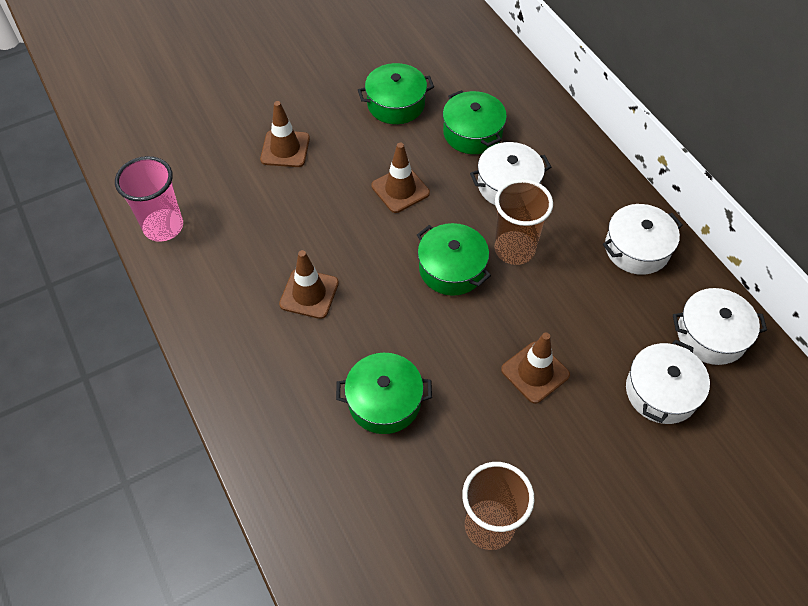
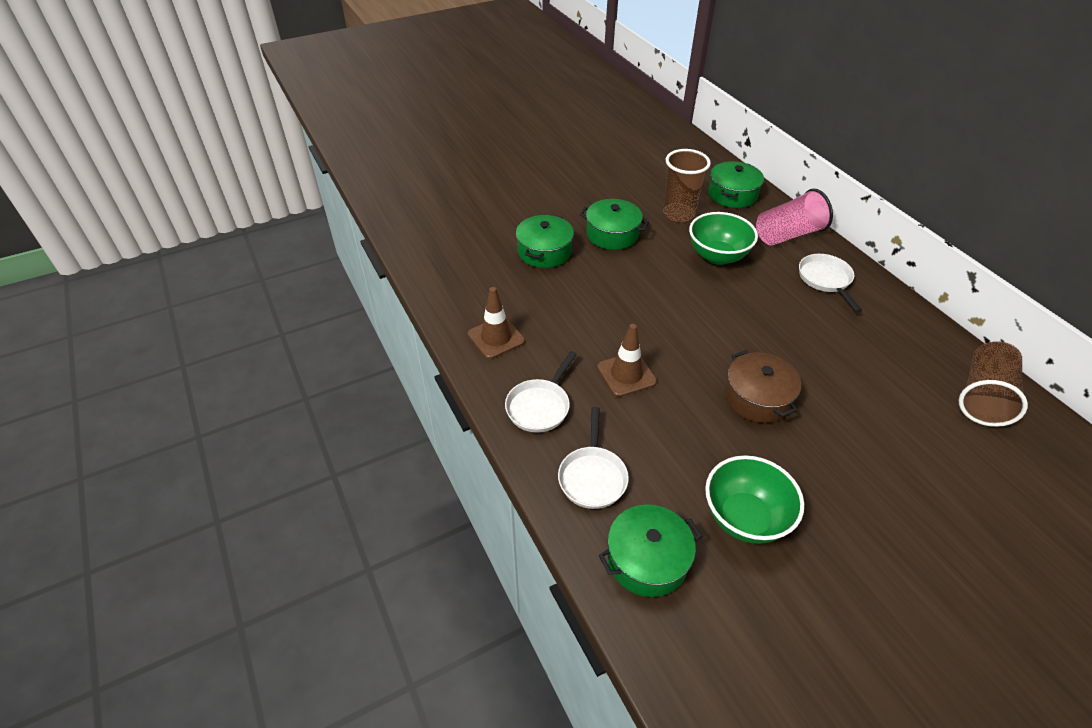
brown pot: none = 0 -> [724,350,801,423] = 1
brown traffic cone: [260,101,310,167] [279,250,339,319] [371,143,430,213] [501,332,570,404] = 4 -> [468,287,525,359] [597,324,657,397] = 2
green bowl: none = 0 -> [689,212,758,265] [705,455,804,544] = 2
white pan: none = 0 -> [505,351,577,433] [558,407,629,509] [799,254,862,312] = 3
white pot: [470,142,551,206] [603,204,683,275] [626,340,710,424] [673,288,767,365] = 4 -> none = 0

